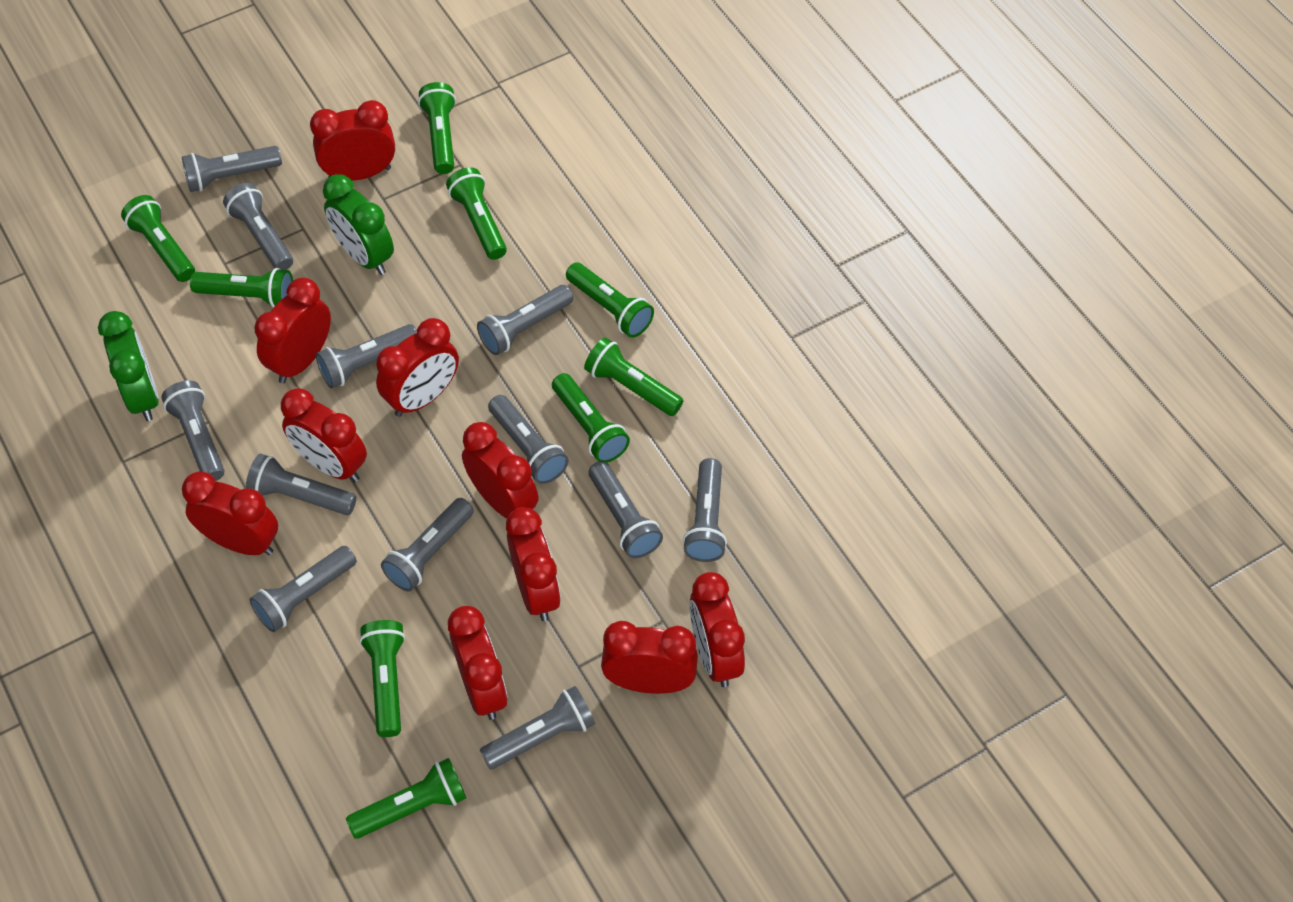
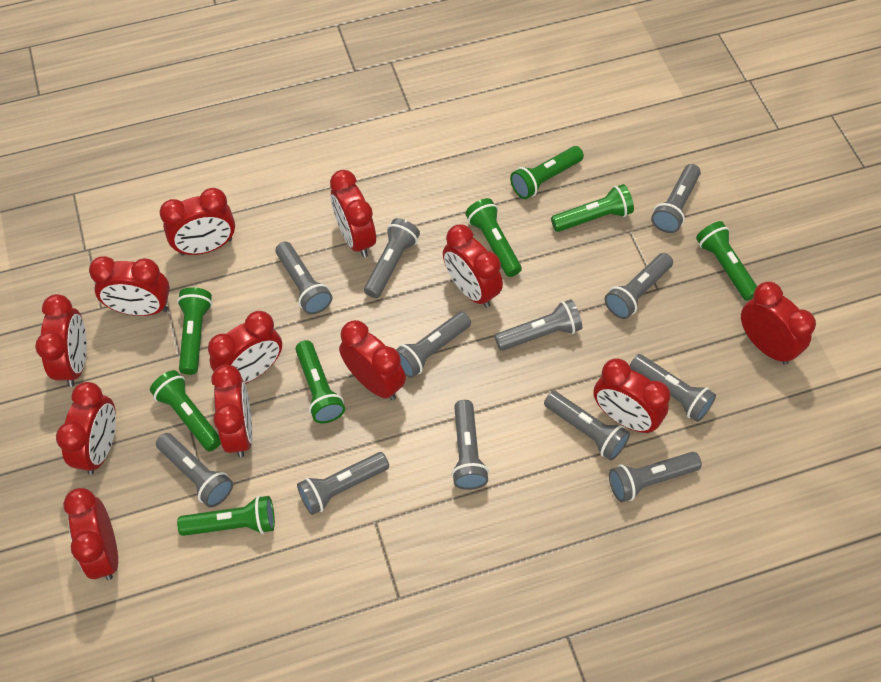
green clock: [98,311,159,421] [323,174,394,275] = 2 -> none = 0
green flashlight: [121,195,195,282] [190,268,293,308] [346,758,466,839] [359,620,405,737] [418,82,456,174] [446,167,507,260] [552,373,630,463] [566,262,654,338] [584,337,683,416] = 9 -> [150,370,221,452] [177,287,212,375] [177,496,275,536] [295,340,345,423] [465,198,522,277] [510,146,584,199] [551,184,634,232] [696,221,757,301] = 8
red clock: [182,472,278,555] [255,278,331,383] [281,388,367,482] [310,100,395,181] [376,318,459,417] [448,606,507,720] [462,422,539,519] [506,507,561,621] [601,621,698,694] [689,572,745,687] = 10 -> [35,294,87,387] [56,382,116,475] [63,488,118,580] [89,256,170,316] [160,188,235,256] [208,311,282,384] [211,365,252,457] [330,170,376,258] [339,320,406,400] [443,224,503,308] [593,358,671,433] [741,282,816,365] = 12

